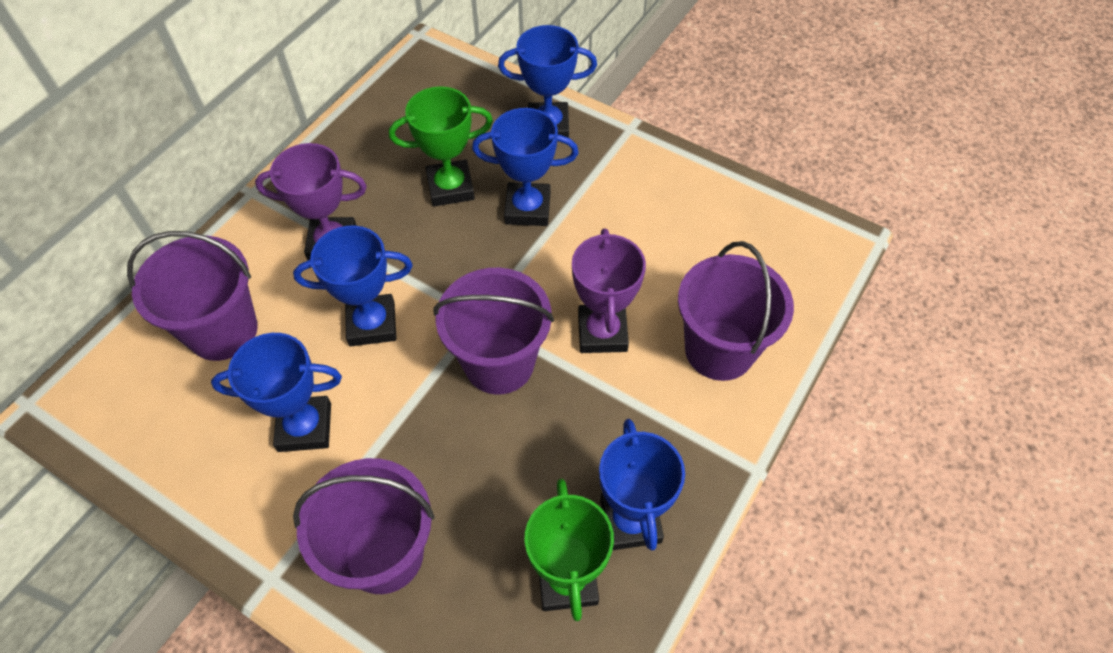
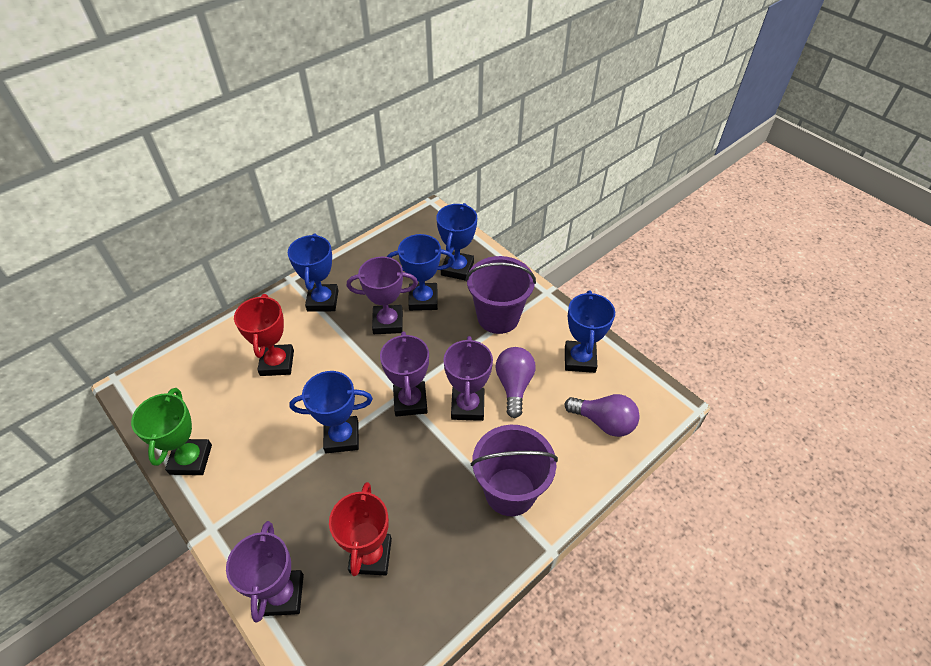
green trophy: [389,86,493,207] [525,479,614,621] = 2 -> [131,388,212,475] = 1
purple bucket: [127,231,258,361] [293,458,434,594] [433,268,554,395] [678,241,794,381] = 4 -> [465,256,536,334] [471,425,558,516] = 2
purple light bulb: none = 0 -> [495,347,536,418] [564,394,640,437] = 2
purple trophy: [255,143,367,260] [572,228,646,353] = 2 -> [226,521,304,623] [347,257,418,334] [380,332,429,417] [443,336,493,421] = 4
red trophy: none = 0 -> [234,294,294,376] [329,482,392,576] = 2

